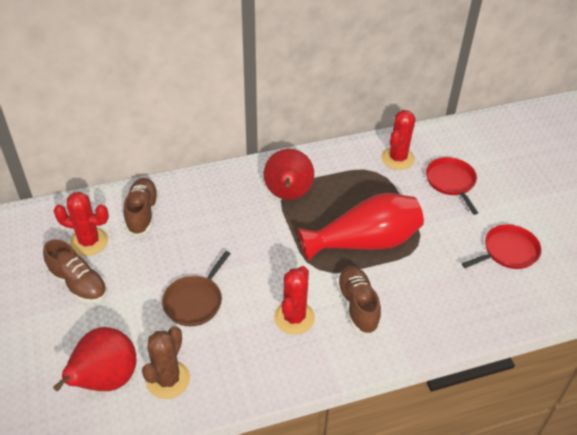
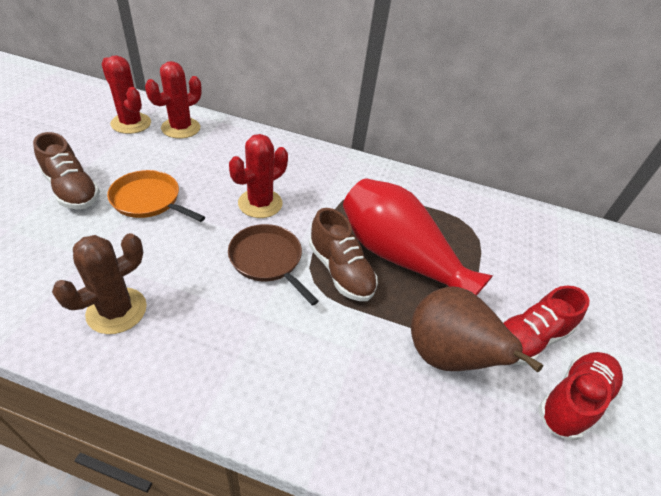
brown pear: none = 0 -> [411,286,543,373] = 1
brown shoe: [43,239,108,303] [124,178,159,236] [336,266,381,335] = 3 -> [33,132,100,209] [309,208,378,301] = 2
orange pan: none = 0 -> [107,170,205,222] = 1
red pan: [426,157,478,215] [462,224,542,269] = 2 -> none = 0
red pear: [53,327,136,391] [264,149,314,200] = 2 -> none = 0
red shoe: none = 0 -> [503,286,589,366] [538,352,623,440] = 2

